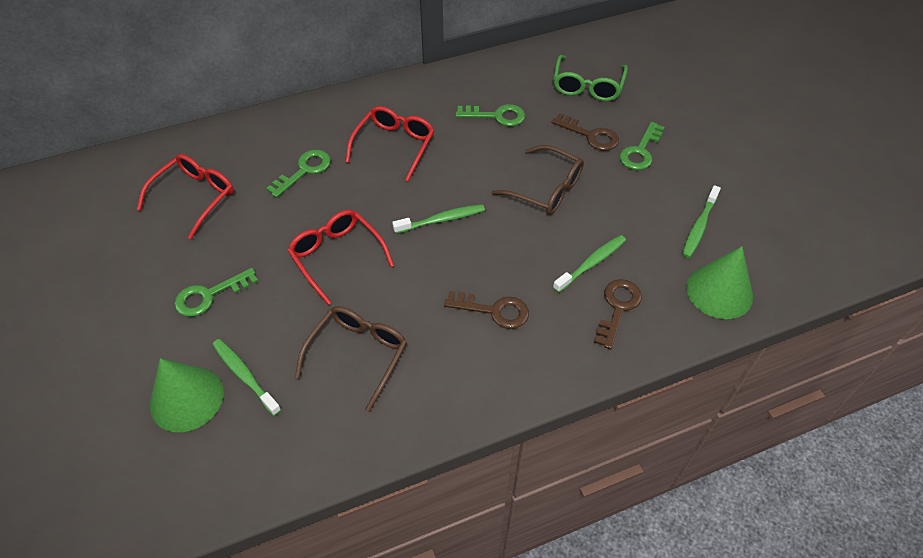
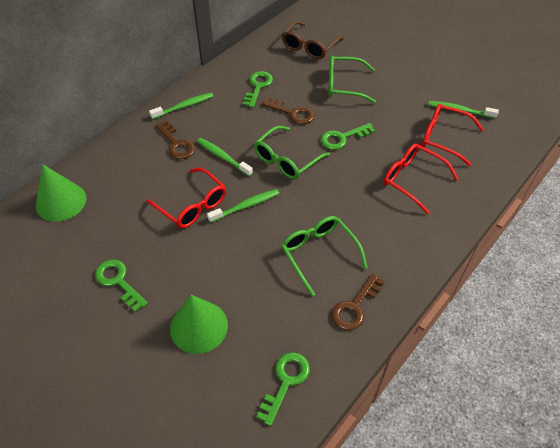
brown glasses: [295,306,407,412] [492,145,584,215] = 2 -> [282,21,344,59] = 1
green glasses: [553,55,628,101] = 1 -> [254,126,330,179] [281,216,368,296] [328,56,376,103] = 3

